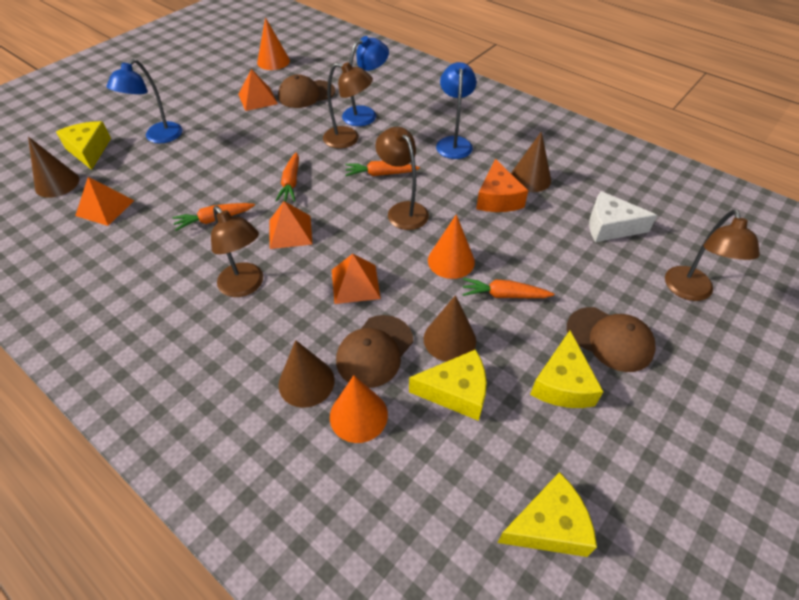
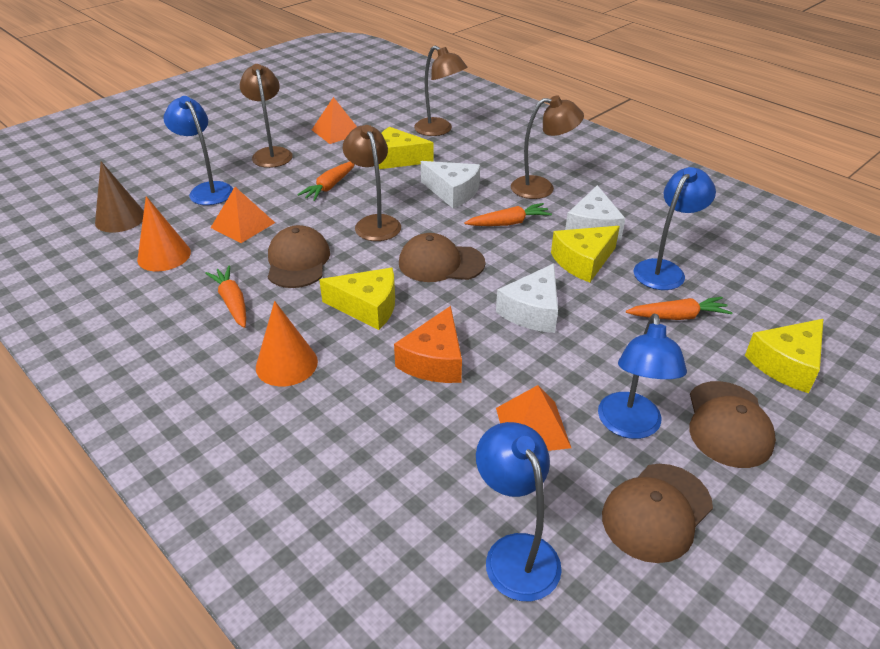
blue lamp: [106,59,183,143] [342,36,389,126] [436,62,477,159] = 3 -> [163,96,233,205] [476,422,562,601] [598,314,687,439] [633,167,716,290] = 4
brown cap: [278,74,335,108] [336,315,413,388] [567,307,656,372] = 3 -> [268,225,330,288] [399,233,485,282] [602,464,713,563] [689,381,776,468] = 4
brown cone: [28,137,79,198] [278,340,335,408] [424,295,476,362] [511,131,551,192] = 4 -> [95,161,144,233] = 1
orange cone: [257,17,290,70] [330,375,388,443] [428,214,475,279] = 3 -> [137,196,191,271] [256,301,318,387] = 2
orange pyramid: [75,177,134,226] [238,69,278,111] [270,201,313,249] [332,254,381,304] = 4 -> [211,187,275,243] [312,97,357,144] [496,385,571,451] = 3
white cheese: [589,191,657,242] = 1 -> [421,161,480,208] [496,263,558,333] [565,185,625,240] = 3

